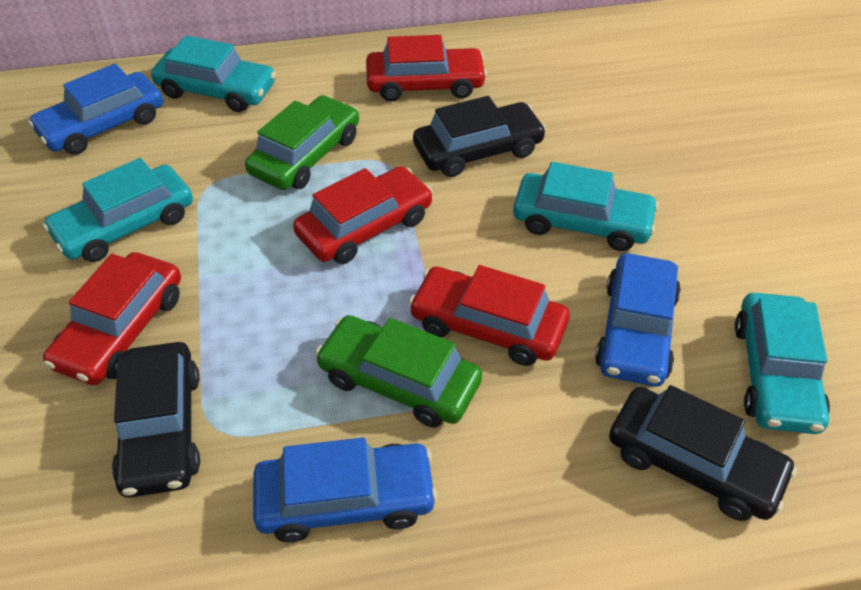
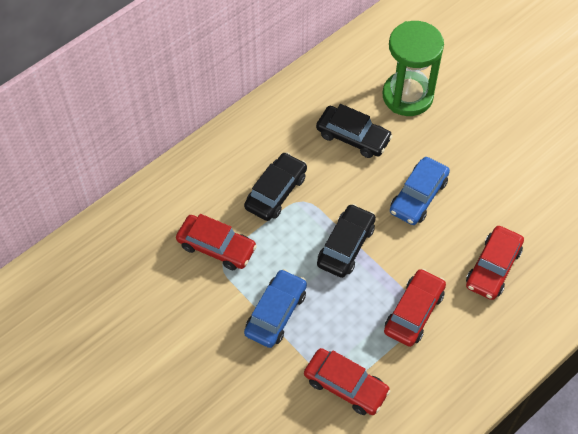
blue car: [28,64,163,155] [253,438,438,542] [595,253,681,387] = 3 -> [244,269,307,348] [390,157,450,225] = 2
green car: [245,95,359,190] [315,315,482,428] = 2 -> none = 0
green hourglass: none = 0 -> [383,21,444,116] = 1
turquoise car: [43,158,193,262] [151,35,276,112] [513,162,659,251] [735,293,830,434] = 4 -> none = 0

